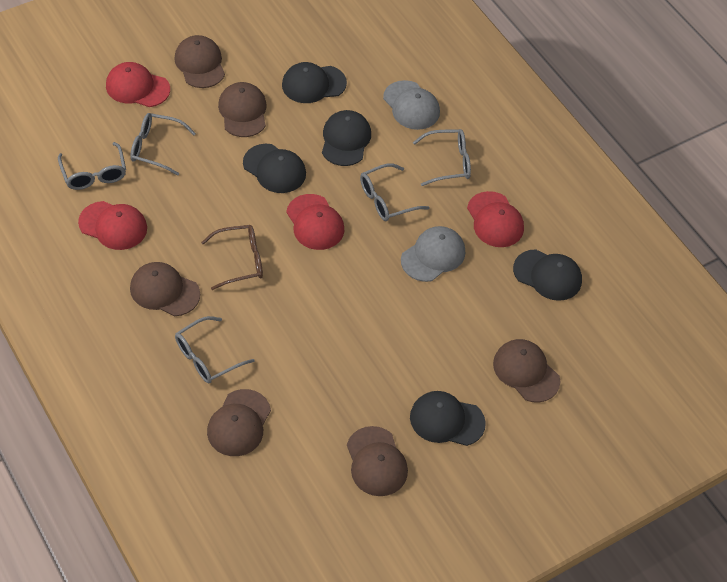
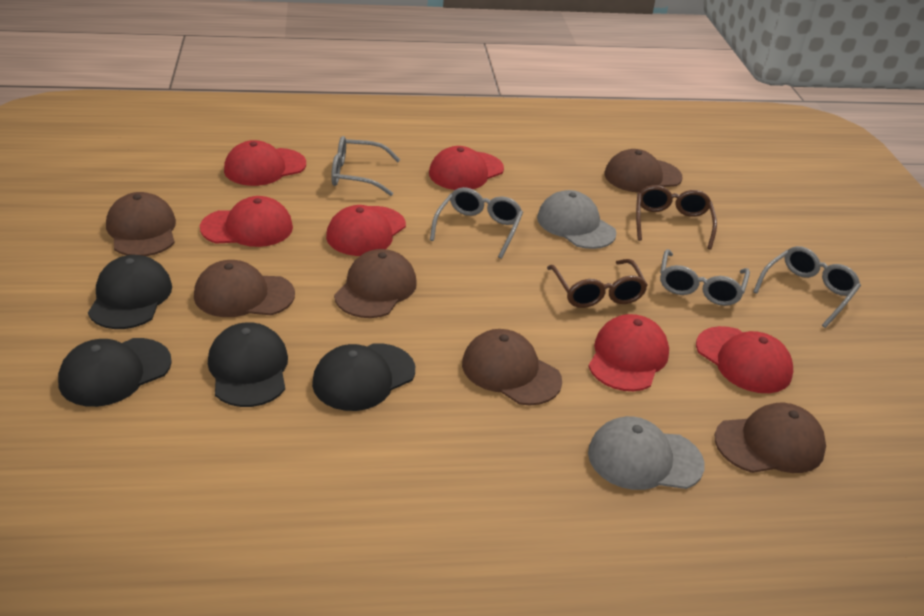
black cap: [243,144,306,193] [282,62,347,103] [322,110,371,166] [410,391,486,446] [513,249,582,301] = 5 -> [58,338,172,407] [88,255,172,329] [208,322,288,407] [312,343,415,411] = 4
brown glasses: [201,225,263,290] = 1 -> [547,259,648,308] [636,185,717,250] = 2
grey glasses: [58,142,126,190] [130,113,196,175] [175,316,254,384] [360,163,430,221] [413,129,471,186] = 5 -> [331,136,400,196] [430,187,523,259] [660,249,750,306] [753,246,861,328] = 4
red cap: [78,201,147,250] [106,62,170,107] [286,194,344,250] [467,191,524,247] = 4 -> [200,196,293,247] [224,140,306,186] [326,205,406,256] [429,146,504,190] [588,314,669,391] [696,326,793,393] = 6

